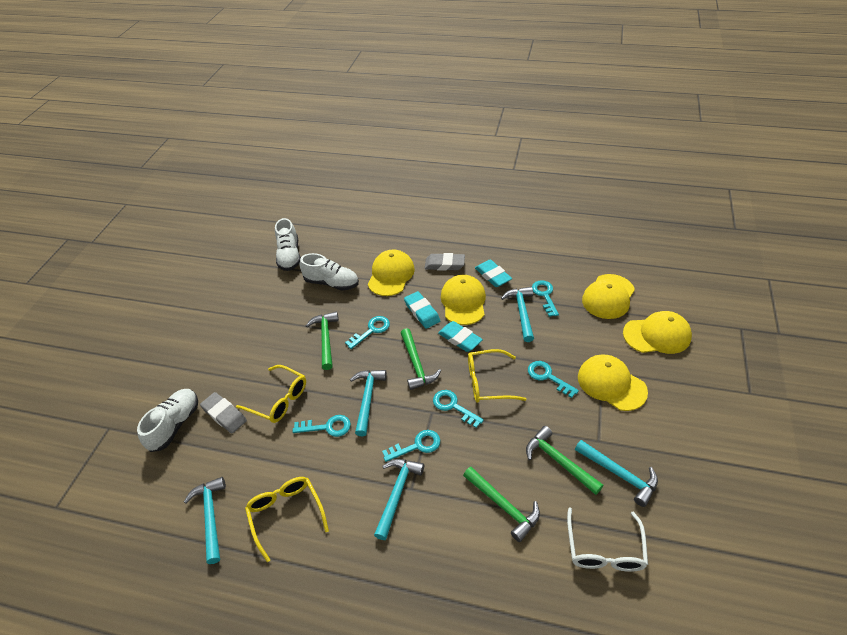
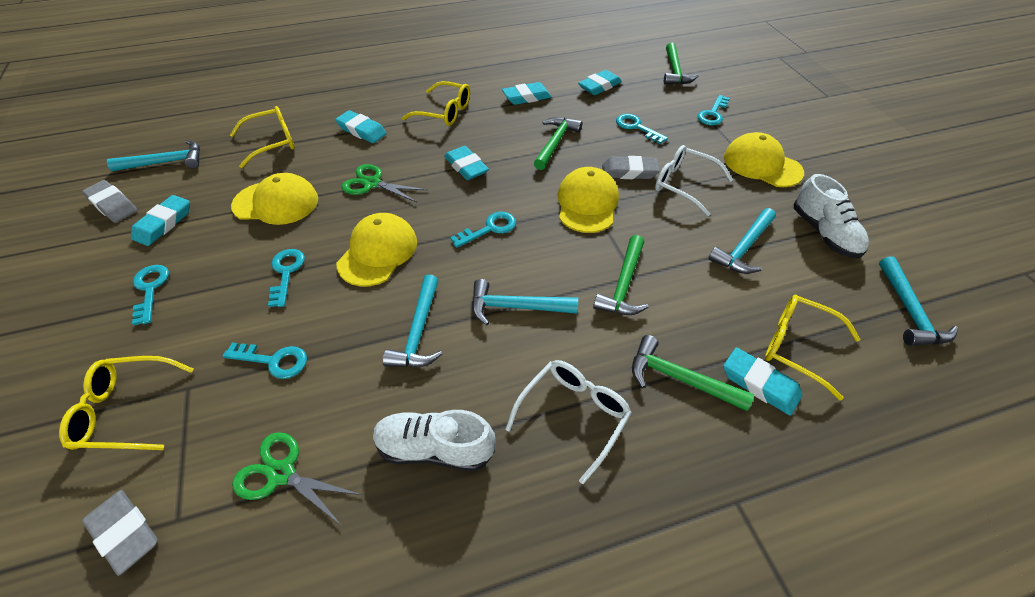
green scissors: none = 0 -> [232,432,362,525] [341,164,427,202] = 2
grey eraser: [200,392,247,433] [425,253,465,271] = 2 -> [82,180,137,223] [82,490,158,576] [602,156,660,179] = 3
turquoise eraser: [404,291,440,329] [438,321,483,352] [475,260,512,287] = 3 -> [131,195,190,246] [335,110,387,143] [444,146,489,180] [502,82,551,105] [578,70,622,95] [723,348,802,416] = 6
white glasses: [567,507,648,572] = 1 -> [505,360,632,484] [655,145,733,216] = 2
white shoe: [137,389,198,452] [275,218,301,271] [299,253,359,291] = 3 -> [373,410,496,471] [794,174,869,258] = 2
yellow cap: [368,249,415,296] [441,275,486,325] [578,355,648,411] [582,274,635,319] [623,311,692,354] = 5 -> [231,173,318,225] [336,213,417,286] [558,167,619,233] [724,132,804,187] = 4
yellow glasses: [236,365,306,423] [245,477,329,562] [468,349,527,403] = 3 -> [59,356,194,450] [230,106,295,168] [402,81,470,126] [765,295,860,401] = 4

